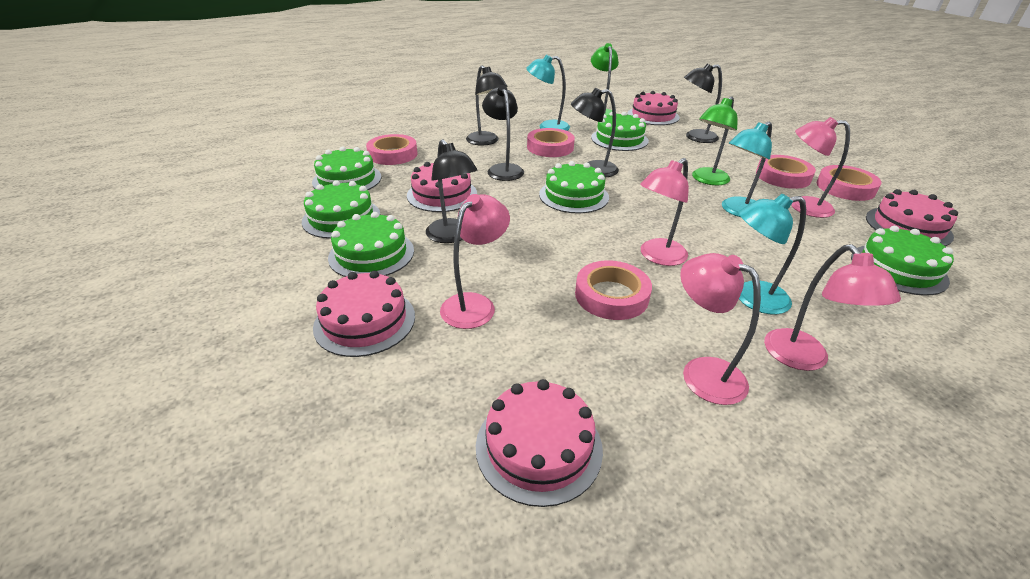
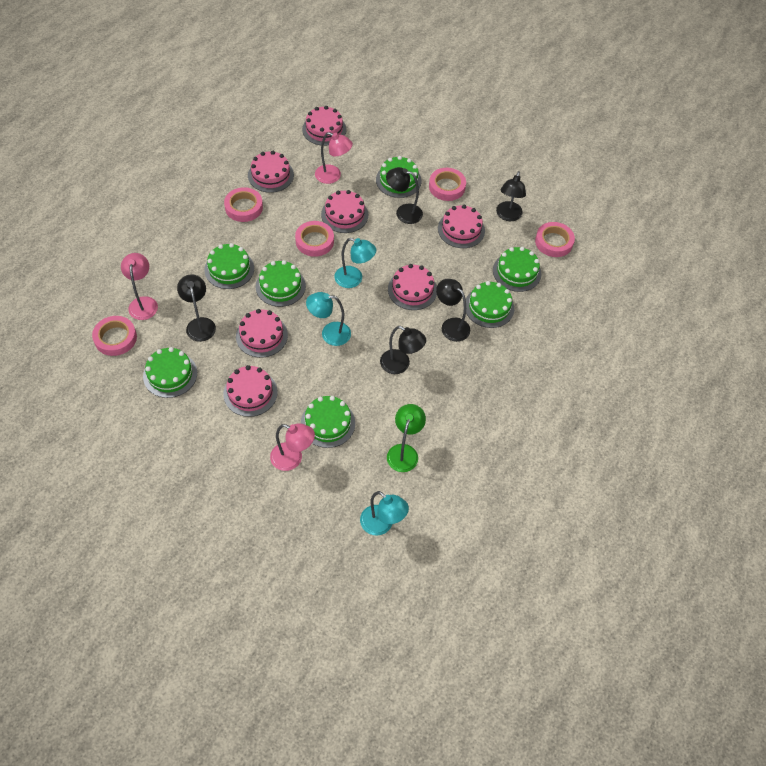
green cake: [302,180,380,239] [312,147,381,190] [328,212,414,277] [539,161,609,214] [591,112,649,151] [851,226,954,296] = 6 -> [143,347,197,398] [204,243,254,289] [256,260,306,307] [301,396,355,448] [376,156,422,198] [466,281,514,328] [493,247,541,292] = 7
green lamp: [591,43,619,115] [692,97,738,185] = 2 -> [387,404,426,472] = 1
pink cake: [313,271,415,357] [407,162,477,212] [476,379,603,507] [627,91,680,125] [866,189,958,246] = 5 -> [223,365,278,417] [236,309,288,358] [248,151,294,193] [302,106,346,146] [321,190,368,233] [388,264,437,310] [438,205,485,248] = 7
pink lamp: [440,194,510,329] [640,158,689,266] [680,253,761,405] [764,244,901,371] [791,117,850,218] = 5 -> [121,253,158,320] [270,423,315,471] [315,132,353,184] = 3

